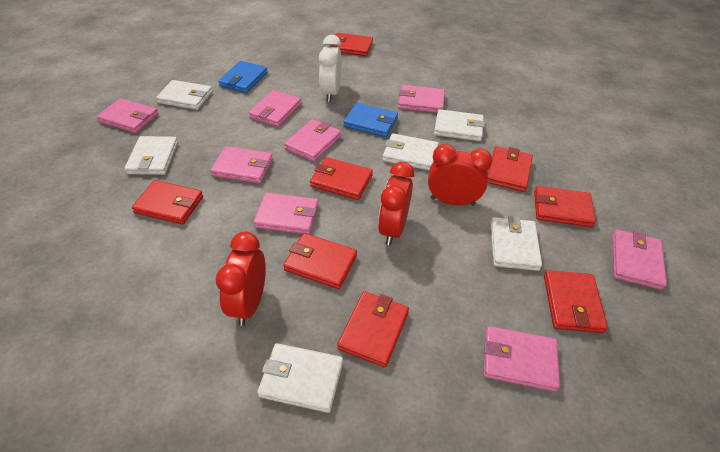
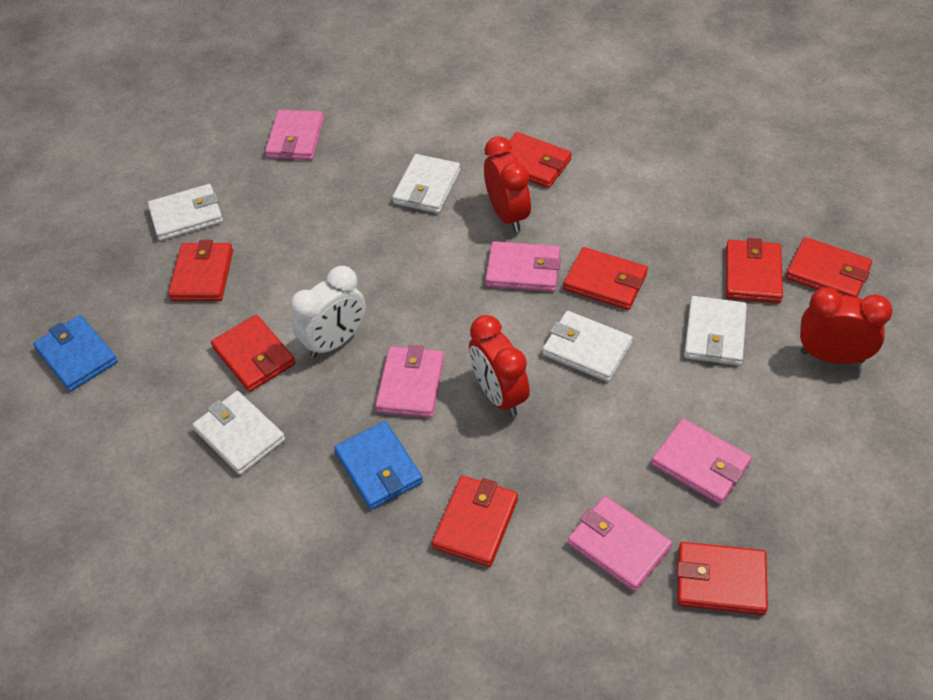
pink wallet: [97,98,158,133] [211,146,273,183] [249,90,301,127] [253,193,318,234] [284,119,341,162] [398,85,445,113] [483,326,560,392] [612,230,667,290] = 8 -> [265,110,324,160] [375,345,444,418] [485,241,561,292] [568,496,672,592] [651,419,752,505] = 5
white wallet: [124,136,178,175] [156,80,212,110] [257,343,343,413] [383,133,439,170] [434,109,485,141] [490,216,542,271] = 6 -> [148,184,223,241] [192,391,285,475] [392,154,460,214] [543,311,633,382] [684,296,747,366] = 5

